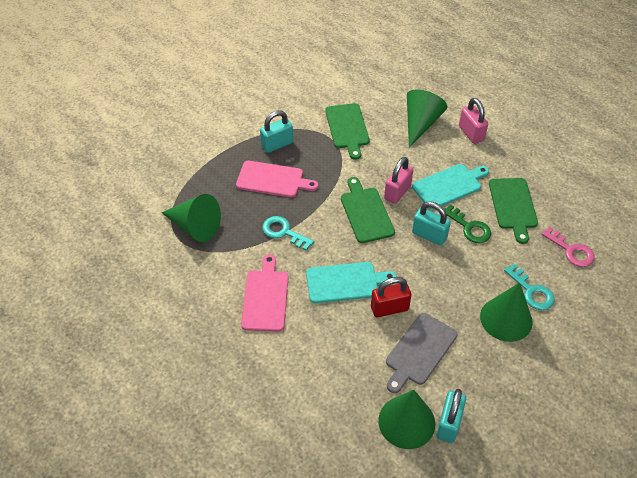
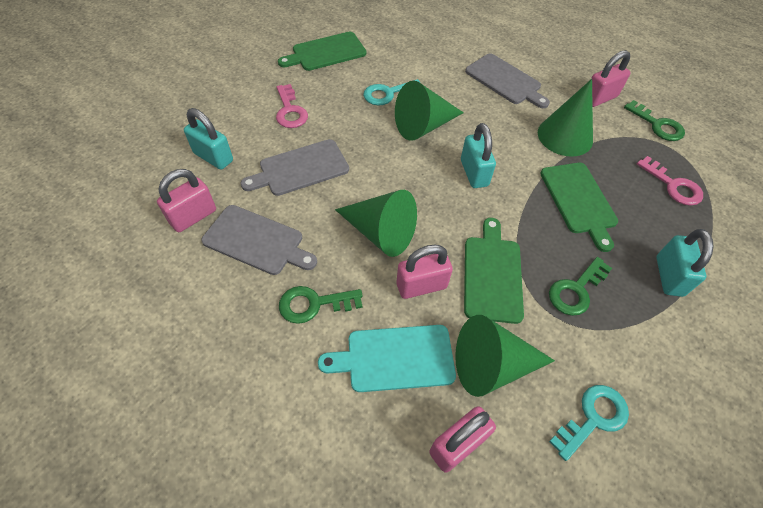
green key: [444,204,491,243] = 1 -> [279,286,363,324] [549,257,612,316] [624,100,685,141] = 3
grey cutting board: [386,313,457,393] = 1 -> [201,205,317,275] [241,139,349,196] [465,53,550,108] = 3
pink cutting board: [236,161,318,197] [241,254,288,332] = 2 -> none = 0
pink key: [541,227,595,267] = 1 -> [276,84,308,128] [637,156,703,206] = 2
pink padlock: [384,157,413,204] [459,98,488,144] = 2 -> [157,169,216,232] [396,245,453,299] [429,406,496,473] [591,50,630,107] = 4
red padlock: [371,277,411,318] = 1 -> none = 0
turquoise cutting board: [306,262,397,303] [412,164,489,210] = 2 -> [318,325,456,392] = 1

